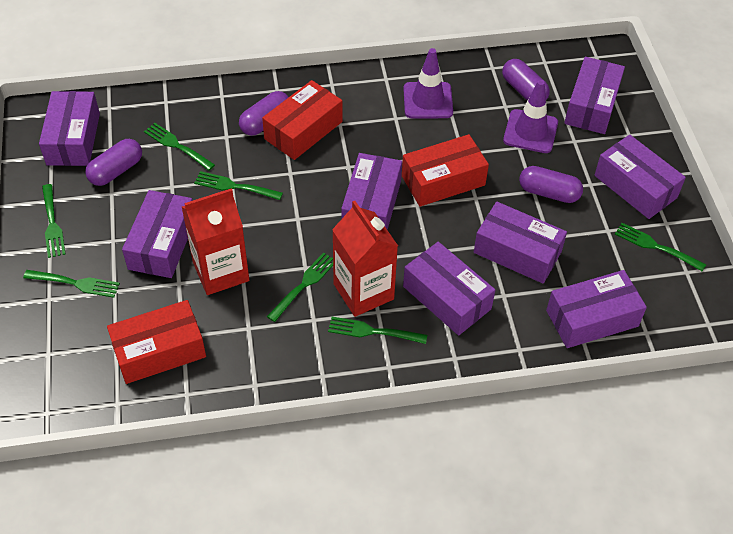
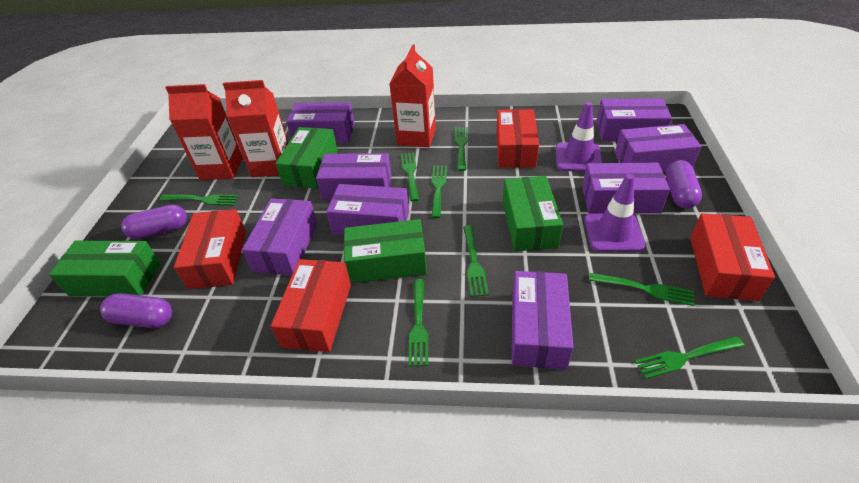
green box: none = 0 -> [49,241,160,297] [275,127,338,189] [344,219,427,284] [503,176,563,251] = 4
green fork: [23,270,120,298] [42,184,65,258] [144,123,215,171] [194,171,283,200] [267,253,333,322] [328,317,427,344] [615,223,706,271] = 7 -> [160,194,239,206] [401,152,419,202] [408,279,428,366] [431,166,447,218] [455,127,468,171] [463,225,489,297] [589,273,695,306] [634,336,744,379] = 8
purple capsule: [85,139,142,186] [239,91,289,136] [502,59,550,100] [519,166,583,203] = 4 -> [100,293,172,328] [121,205,187,239] [666,160,702,209] = 3
red box: [107,300,206,384] [262,80,343,160] [402,134,489,207] = 3 -> [174,209,246,289] [271,259,351,352] [497,109,539,168] [690,213,775,301] = 4
red carton: [182,188,249,295] [332,201,398,317] = 2 -> [165,84,243,180] [223,80,288,177] [390,44,436,147] = 3

